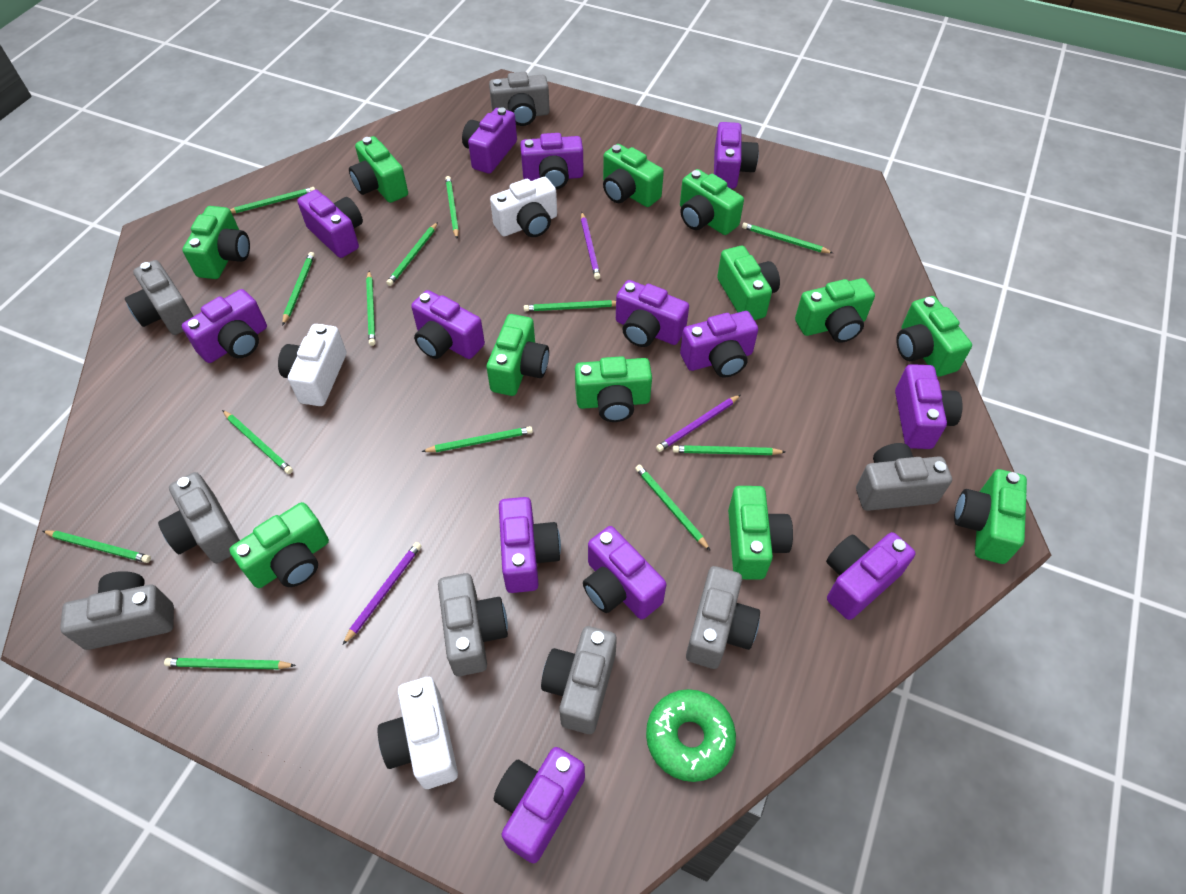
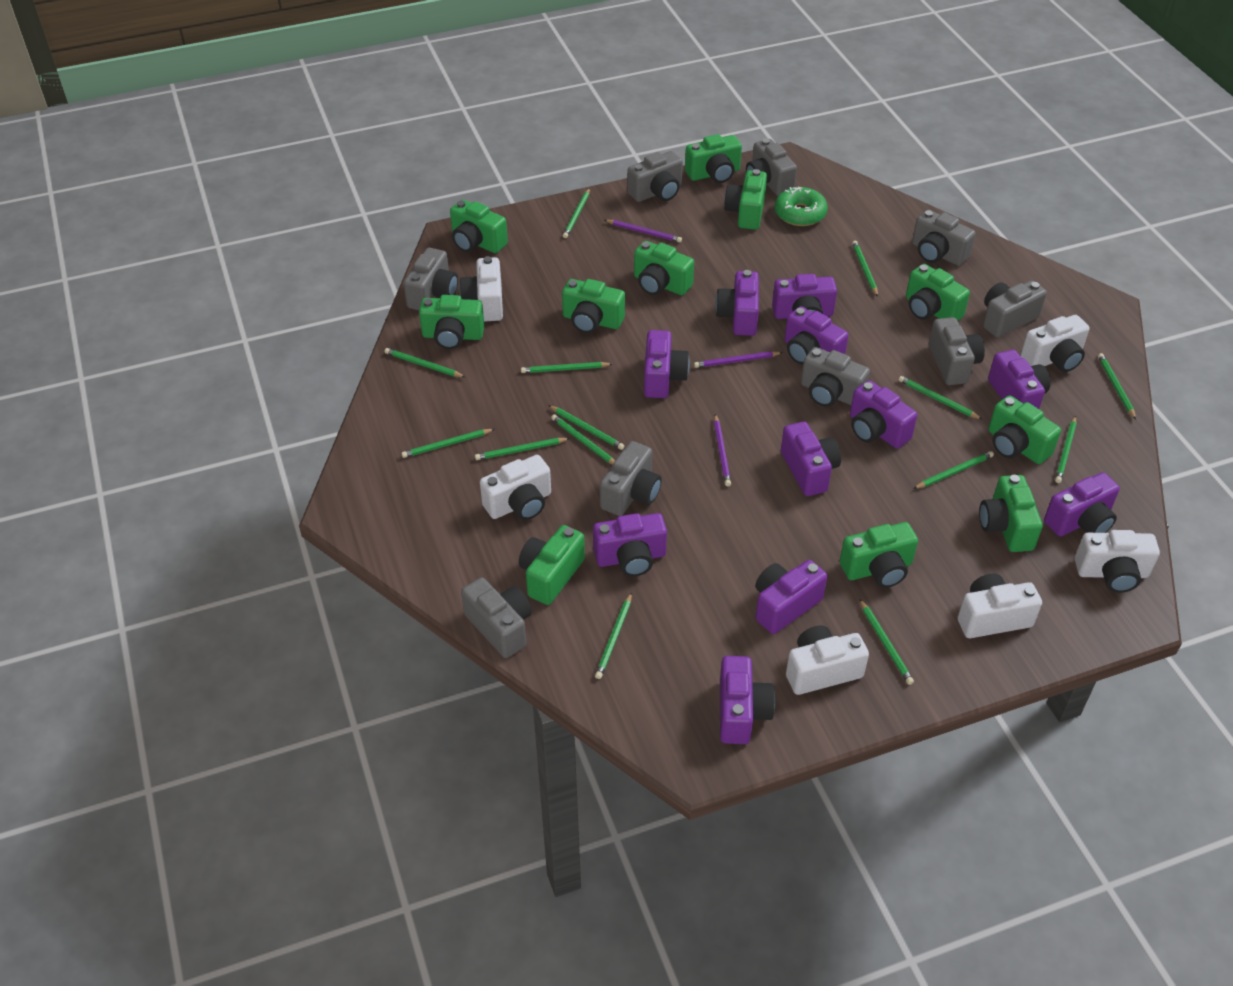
green camera: [182,206,250,279] [229,502,329,588] [349,136,408,203] [487,314,549,396] [575,356,652,422] [603,144,664,207] [680,169,744,235] [717,246,780,320] [728,486,793,580] [795,278,875,343] [896,296,972,377] [954,469,1027,564] = 12 -> [419,295,485,349] [450,200,508,253] [519,525,585,605] [562,279,625,333] [634,241,694,295] [685,134,742,183] [724,169,767,230] [840,522,918,588] [906,264,970,321] [979,475,1043,552] [988,395,1061,464] = 11
green pencil: [43,530,151,563] [164,658,296,669] [222,410,293,474] [230,187,315,213] [282,252,315,326] [366,271,375,346] [386,222,438,286] [421,426,533,452] [445,176,459,239] [524,300,616,311] [635,465,711,551] [673,445,785,455] [742,223,833,253] = 13 -> [385,348,465,377] [401,429,494,458] [475,438,570,460] [521,362,612,373] [548,405,624,450] [551,414,615,465] [563,188,590,238] [595,592,632,679] [852,241,878,297] [860,599,914,685] [899,376,983,420] [913,451,994,489] [1055,416,1077,483] [1098,353,1136,419] = 14
grey camera: [60,571,174,650] [125,260,194,335] [158,472,240,563] [438,573,508,676] [489,72,550,126] [541,626,617,734] [686,566,760,669] [856,443,952,511] = 8 -> [403,248,458,310] [461,577,532,658] [600,441,662,516] [627,151,683,202] [746,138,797,196] [801,347,870,407] [912,210,976,266] [929,317,985,385] [983,280,1047,338] = 9
purple camera: [182,289,267,363] [297,190,363,258] [411,290,485,359] [462,107,517,174] [494,747,585,863] [499,497,561,593] [520,133,583,189] [583,526,666,620] [616,280,689,347] [680,311,758,377] [714,122,759,189] [826,532,915,620] [895,364,963,449] = 13 -> [593,513,667,577] [644,330,690,398] [715,270,759,336] [720,656,776,744] [755,560,827,634] [772,274,837,319] [781,422,841,496] [784,306,849,365] [850,380,917,448] [988,350,1051,409] [1044,472,1120,537] = 11
white camera: [278,324,347,406] [377,677,458,789] [490,177,557,237] = 3 -> [459,256,503,322] [480,455,551,520] [786,626,869,695] [958,574,1042,638] [1020,315,1089,372] [1075,530,1160,593] = 6

